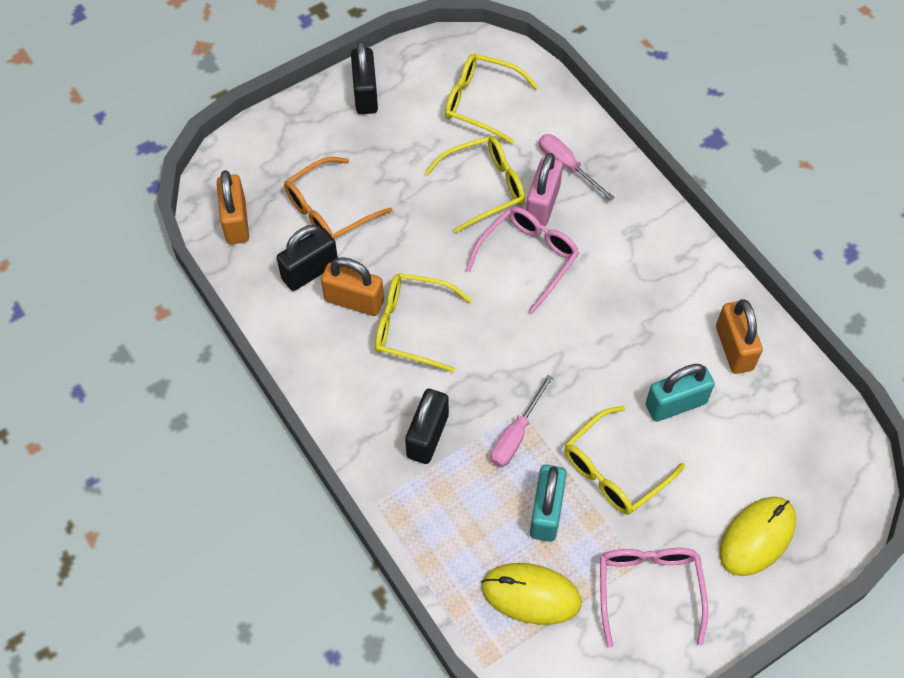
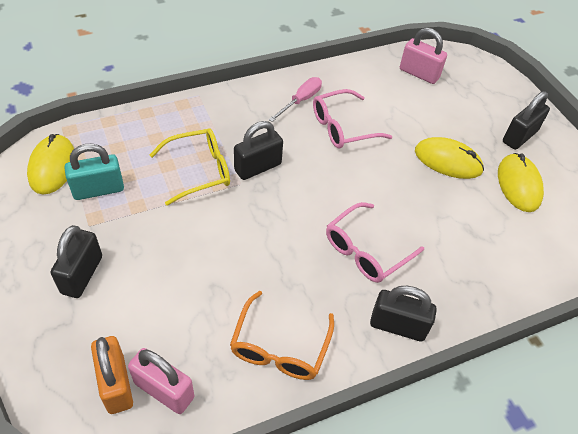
black padlock: [277,225,338,291] [351,41,378,114] [405,389,449,464] = 3 -> [51,225,102,298] [234,121,283,180] [370,286,437,342] [503,91,550,150] = 4
orange padlock: [217,170,249,244] [321,257,384,316] [716,299,763,374] = 3 -> [91,336,133,414] = 1
pink padlock: [526,153,563,226] = 1 -> [128,348,194,414] [400,28,447,84] = 2
pink screwdriver: [491,375,553,467] [539,134,615,201] = 2 -> [269,77,322,122] = 1
turquoise padlock: [530,465,567,542] [645,364,715,422] = 2 -> [64,144,124,200] = 1
yellow glasses: [375,273,473,372] [424,136,525,233] [445,54,538,144] [564,406,685,515] = 4 -> [150,128,230,206] = 1
yellow mouse: [481,563,582,625] [719,497,796,576] = 2 -> [27,134,74,194] [415,137,484,179] [498,153,544,212] = 3

